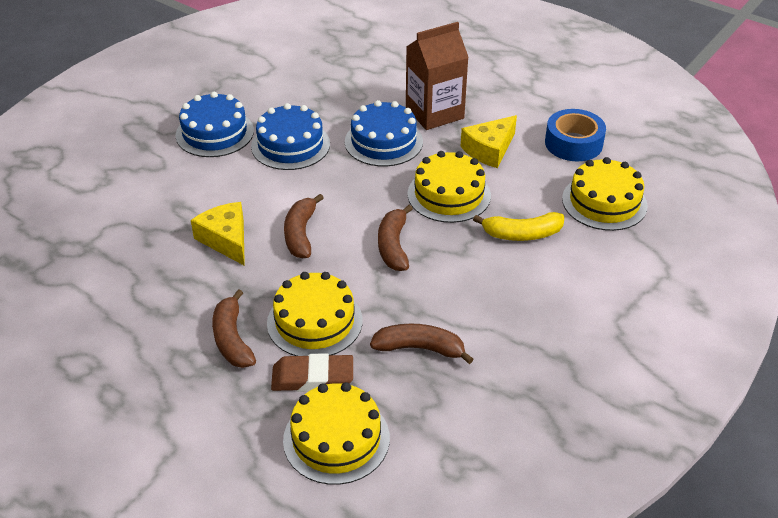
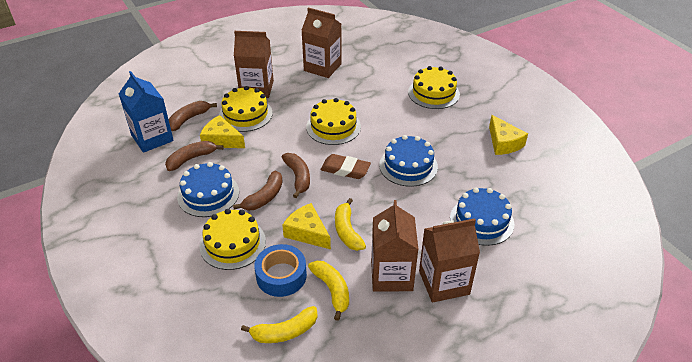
blue carton: none = 0 -> [119,71,174,153] = 1
brown carton: [406,22,469,130] = 1 -> [234,31,274,98] [301,7,342,78] [371,200,419,292] [419,218,480,302] = 4
yellow banana: [473,212,564,241] = 1 -> [241,306,318,343] [308,261,349,321] [335,198,366,251] = 3
yellow cheese: [191,202,245,266] [461,115,517,168] = 2 -> [200,115,245,148] [282,203,331,249] [489,115,528,155] = 3

